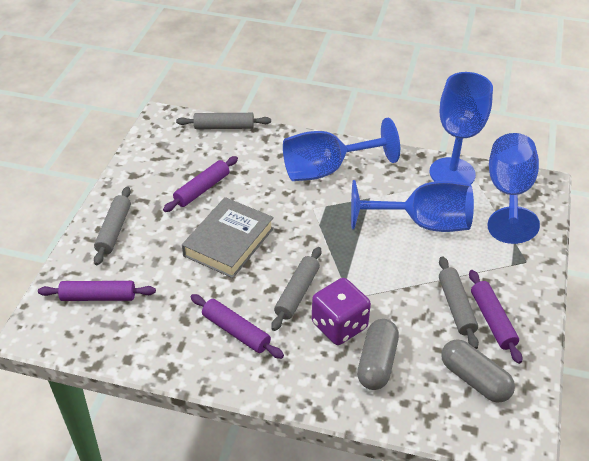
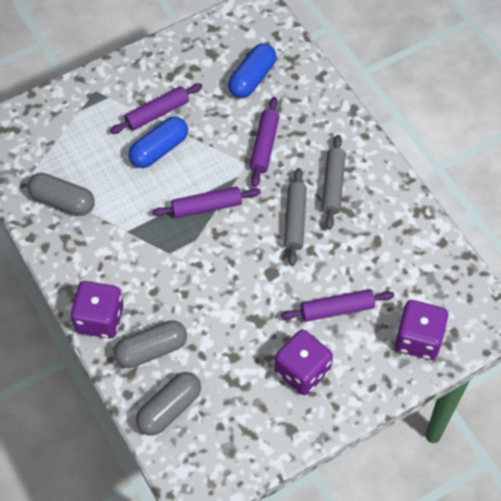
blue capsule: none = 0 -> [129,116,188,168] [228,43,277,98] = 2
blue goblet: [283,118,400,181] [351,180,474,232] [430,72,493,184] [488,133,540,244] = 4 -> none = 0
grey book: [182,197,274,278] = 1 -> none = 0
grey capsule: [357,319,399,390] [441,339,515,403] = 2 -> [28,173,95,216] [114,320,187,368] [136,372,201,436] = 3
grey rolling pin: [94,187,131,265] [176,113,271,129] [271,247,321,331] [439,256,479,349] = 4 -> [284,168,307,266] [322,135,346,229] = 2
purple dice: [312,278,371,345] = 1 -> [71,281,124,339] [274,329,333,395] [395,300,448,360] = 3

